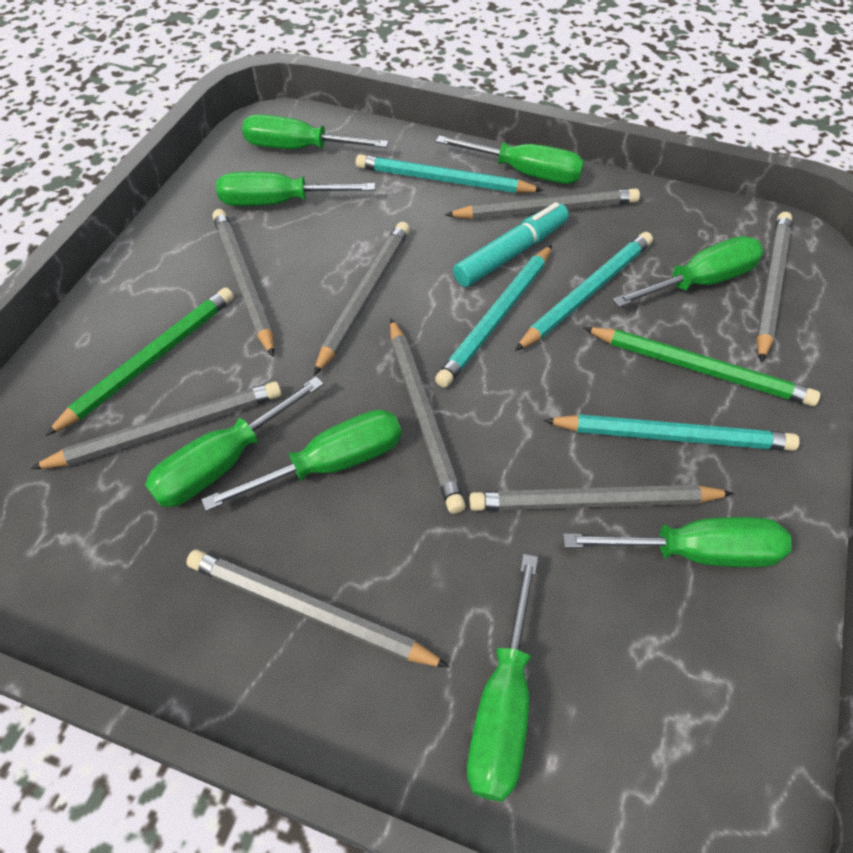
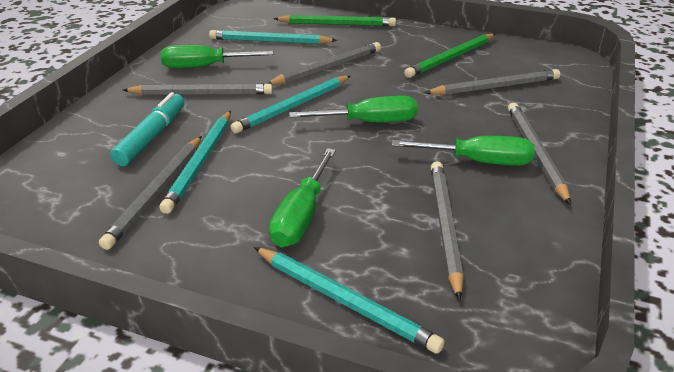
green screwdriver: [145,376,324,507] [201,410,401,511] [216,172,375,206] [242,114,389,149] [436,135,584,184] [467,554,538,802] [563,517,792,568] [612,236,764,307] = 8 -> [161,45,273,69] [269,148,336,247] [289,96,418,122] [392,136,535,166] = 4
grey pencil: [30,382,282,469] [186,550,450,667] [213,209,274,357] [314,222,410,375] [390,318,466,514] [445,189,640,219] [469,485,734,511] [756,212,792,362] = 8 -> [99,136,202,250] [123,83,273,95] [267,42,381,85] [424,69,560,95] [431,161,464,301] [508,103,571,205] = 6

